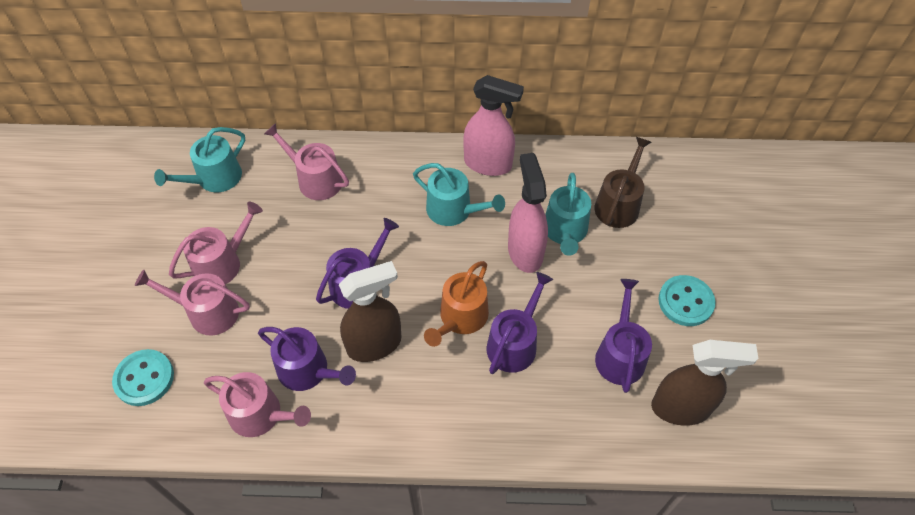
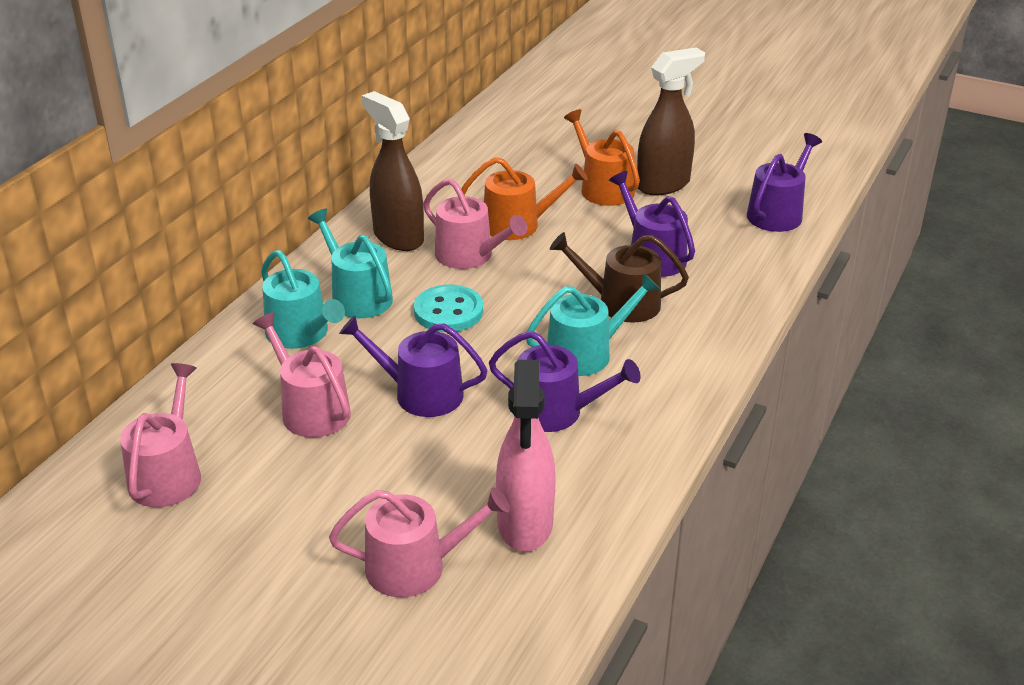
orange watering can: [424,261,489,347] = 1 -> [461,157,588,240] [564,109,640,206] = 2
pink spray bottle: [463,75,524,176] [508,153,548,273] = 2 -> [496,360,556,552] = 1
turquoise button: [112,349,174,406] [658,275,715,326] = 2 -> [414,284,483,332] = 1

